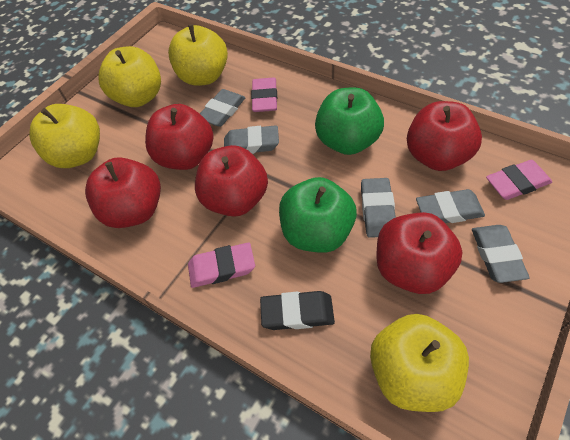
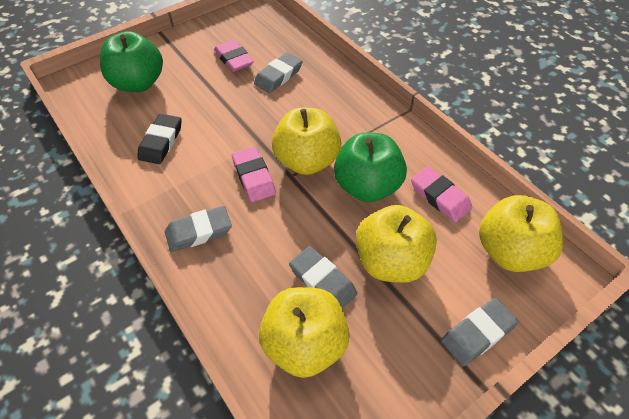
grey eraser: [200,89,245,127] [224,125,279,154] [361,178,396,238] [416,189,485,223] [472,225,530,283] = 5 -> [165,206,232,252] [254,52,303,93] [289,246,357,309] [441,298,519,366] = 4
red apple: [85,157,161,228] [145,104,214,170] [195,145,268,217] [376,212,463,294] [407,101,482,171] = 5 -> none = 0

